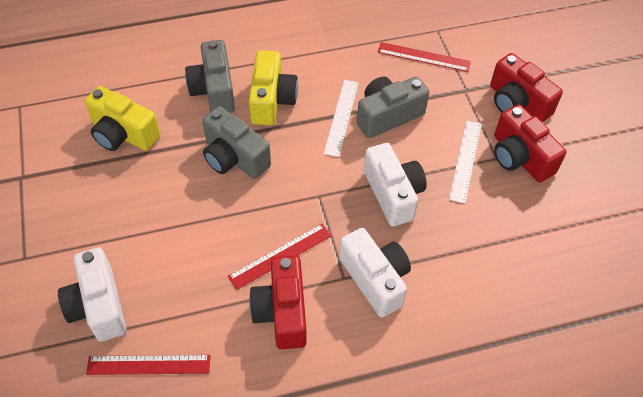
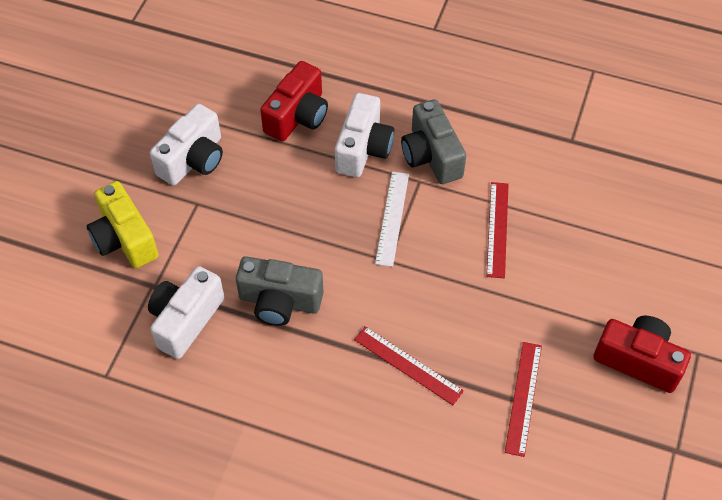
grey camera: [185,40,235,113] [202,106,271,179] [357,77,429,138] = 3 -> [236,256,324,326] [401,100,466,184] = 2
red camera: [249,255,307,349] [490,53,563,122] [494,104,566,182] = 3 -> [260,61,328,142] [593,316,691,393] = 2
white ruler: [324,80,359,157] [449,120,482,204] = 2 -> [375,172,409,267] = 1
yellow camera: [85,86,160,151] [249,50,298,125] = 2 -> [87,181,159,268] = 1

